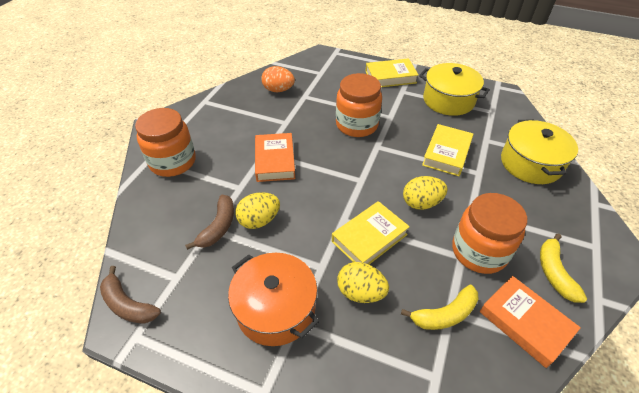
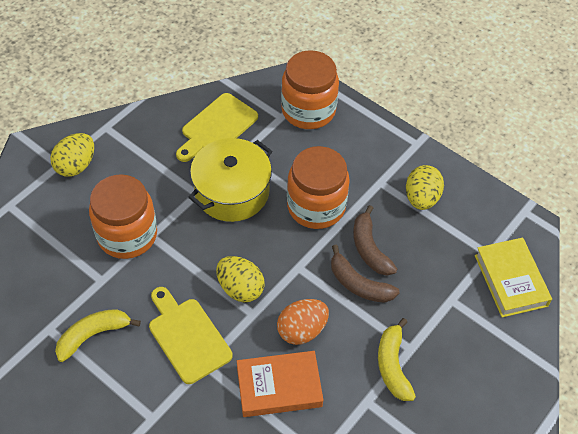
orange book: [255,133,295,182] [480,276,581,368] = 2 -> [237,351,323,417] = 1
orange pot: [228,253,319,346] = 1 -> none = 0
yellow book: [332,201,410,265] [366,58,419,87] [422,124,473,176] = 3 -> [475,238,552,317] = 1
yellow cutting board: none = 0 -> [149,287,233,384] [176,93,258,162] = 2
yellow pot: [419,63,490,116] [501,119,578,184] = 2 -> [188,138,272,222] = 1

